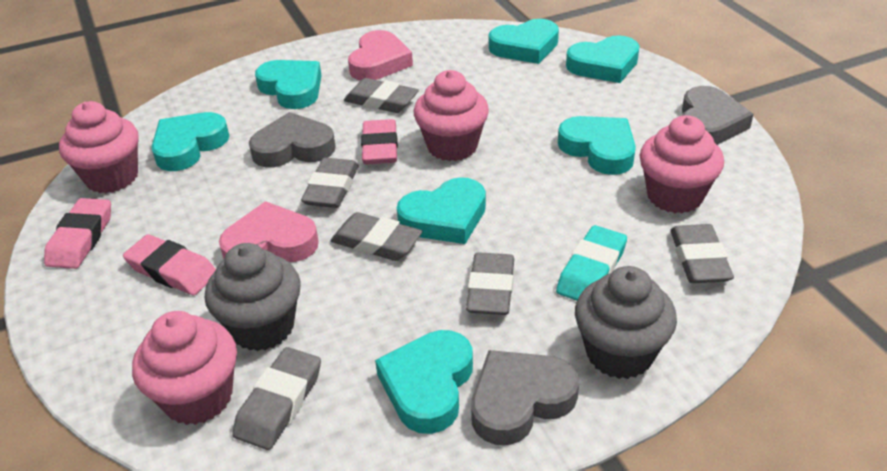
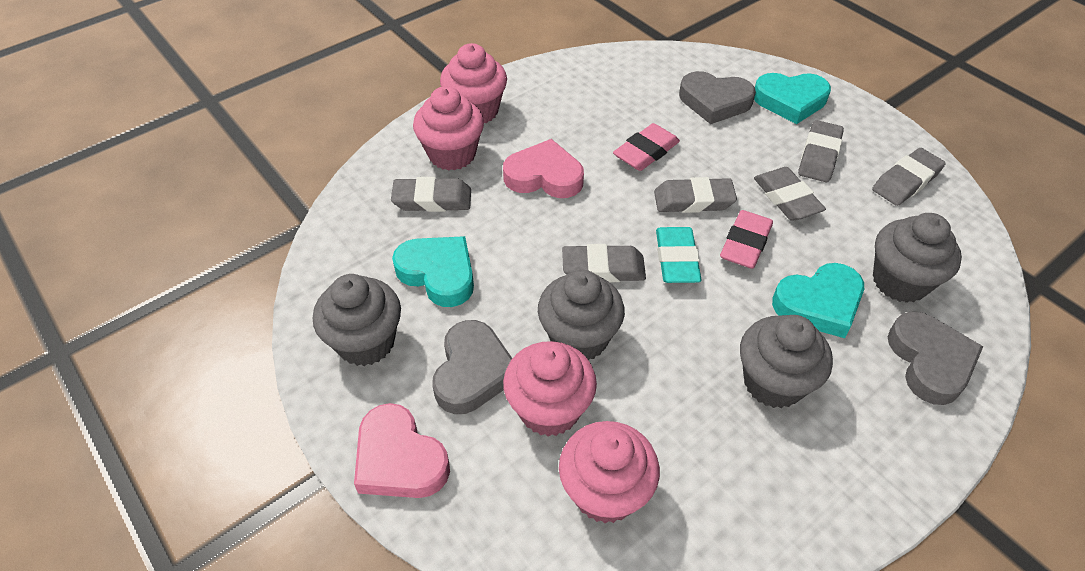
grey cupcake: [205,243,301,351] [575,266,677,379] = 2 -> [313,274,401,366] [538,270,625,360] [740,315,833,408] [873,213,962,303] = 4
pink eraser: [44,198,111,269] [123,234,216,295] [361,119,398,165] = 3 -> [613,123,680,171] [720,210,773,269] = 2
turquoise heart: [152,112,229,171] [255,60,322,109] [375,330,473,434] [397,177,486,244] [489,19,559,64] [558,116,636,175] [566,35,640,83] = 7 -> [392,236,474,307] [754,73,831,124] [772,263,864,338] = 3

